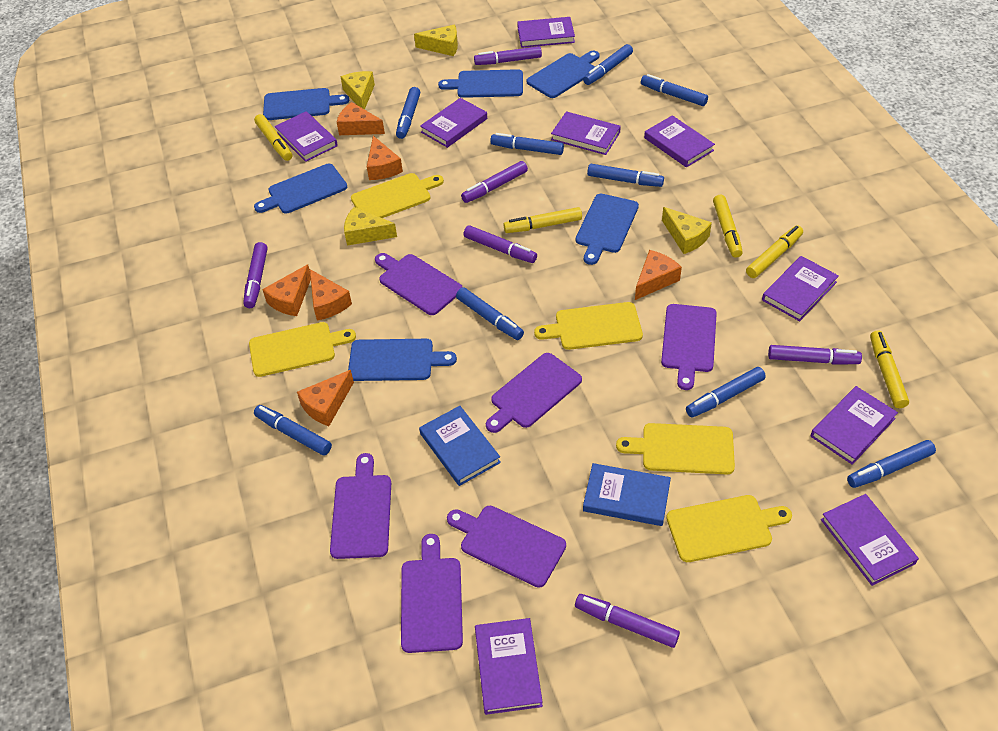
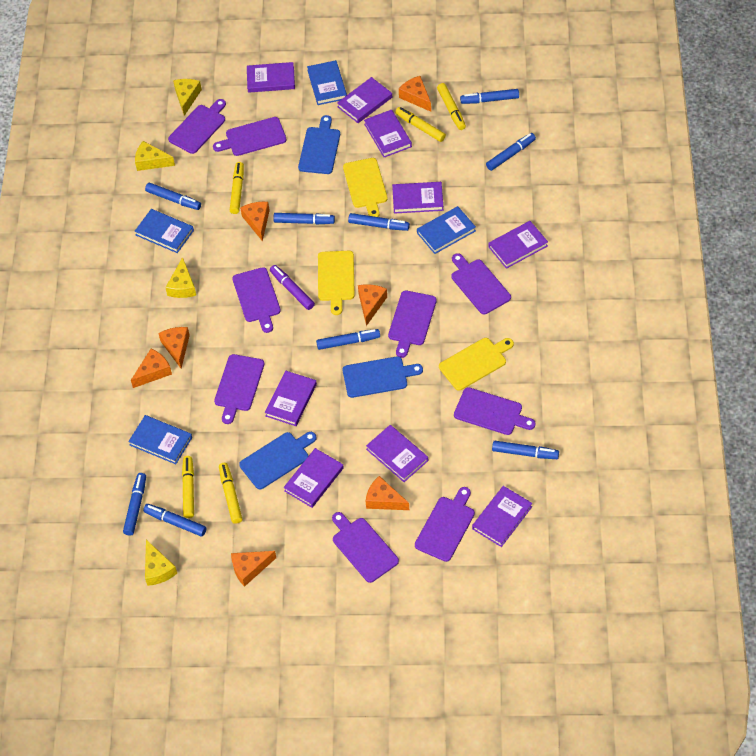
blue book: [419,406,501,486] [583,463,671,526] = 2 -> [128,415,192,464] [135,209,194,253] [307,60,347,105] [417,206,476,254] = 4
blue cutting board: [254,164,347,213] [263,88,349,120] [348,339,457,381] [438,69,523,98] [527,51,600,98] [576,194,639,265] = 6 -> [239,432,316,489] [298,115,340,174] [343,356,423,398] = 3
orange cheese: [262,264,311,316] [297,370,354,426] [310,269,352,320] [337,102,385,135] [367,136,403,180] [635,250,682,300] = 6 -> [131,349,172,388] [158,327,190,368] [231,551,276,587] [240,202,270,242] [358,284,387,326] [366,476,409,510] [399,76,431,112] = 7
purple cutting board: [330,453,391,559] [375,253,463,315] [401,534,463,653] [447,506,566,588] [486,353,582,433] [661,304,717,390] = 6 -> [168,99,226,154] [213,117,287,156] [214,354,264,424] [232,267,281,333] [332,512,399,583] [388,291,437,358] [415,487,475,562] [451,253,511,314] [454,387,536,435] = 9
purple marker: [243,242,267,308] [461,161,528,203] [464,225,537,263] [474,46,542,65] [575,594,680,648] [768,345,862,364] = 6 -> [270,265,315,310] = 1
yellow cutting board: [249,322,356,377] [351,173,444,218] [534,302,643,350] [616,423,735,475] [666,495,792,562] = 5 -> [318,251,355,315] [343,158,388,217] [439,338,514,391] = 3

